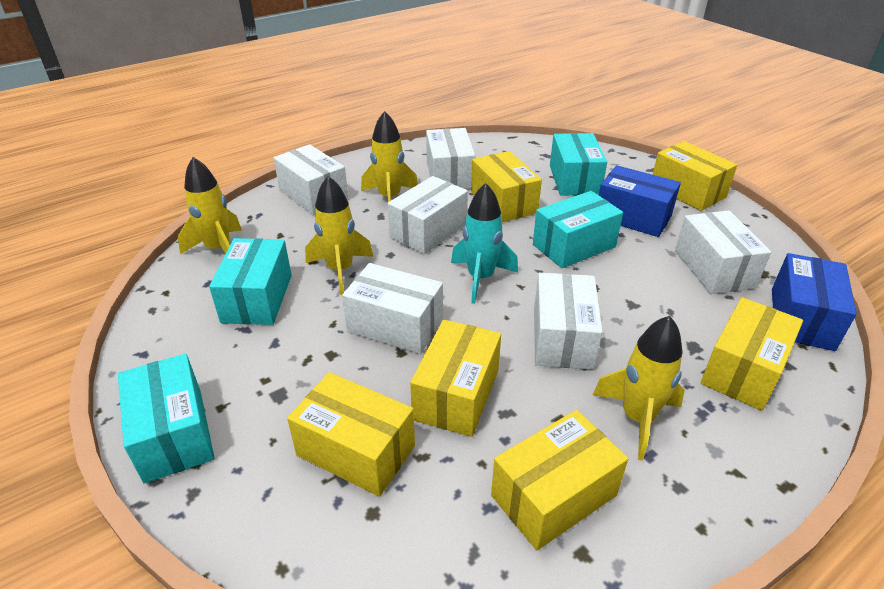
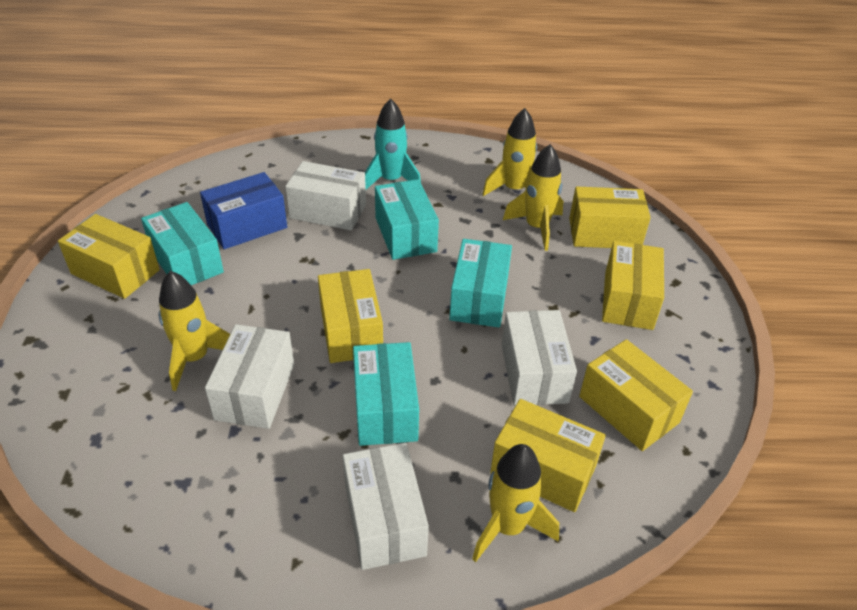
blue box: [599,165,681,237] [772,253,857,351] = 2 -> [200,172,287,249] = 1
white box: [274,144,348,215] [342,263,443,354] [387,176,468,254] [426,128,475,189] [534,273,603,370] [675,210,771,294] = 6 -> [205,324,294,429] [285,161,366,230] [343,443,429,570] [502,310,577,406] = 4

